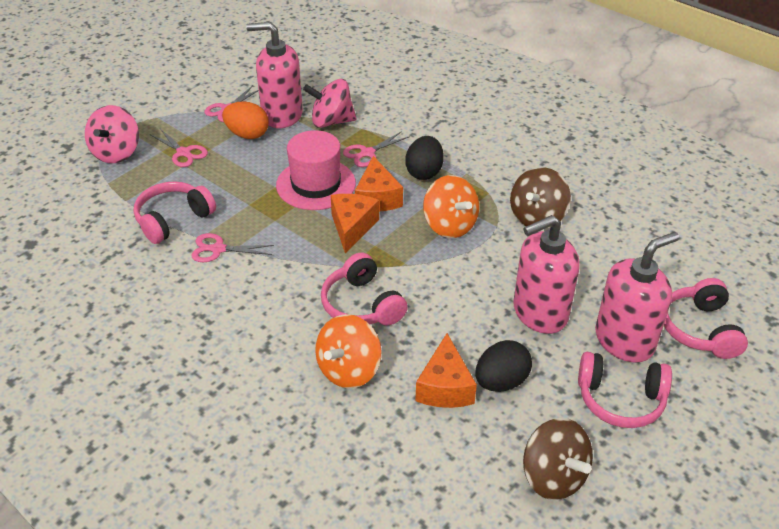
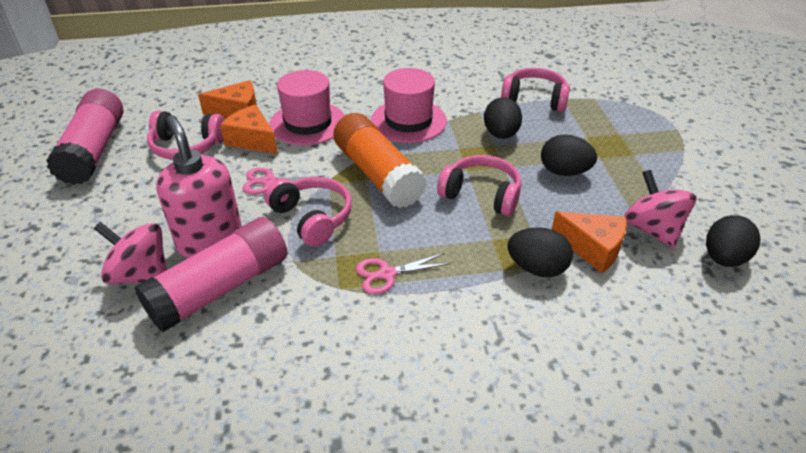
black egg: [405,136,444,180] [475,340,532,392] = 2 -> [484,97,522,139] [507,227,573,277] [541,135,597,176] [706,215,761,267] = 4
brown spinning top: [510,167,571,229] [523,418,593,500] = 2 -> none = 0
orange egg: [222,101,269,139] = 1 -> none = 0
orange glue stick: none = 0 -> [333,113,427,208] = 1
orange spinning top: [315,314,381,388] [423,175,479,238] = 2 -> none = 0
pink glue stick: none = 0 -> [46,89,123,185] [135,217,287,332] = 2
pink hat: [276,130,356,210] = 1 -> [269,70,345,145] [371,68,447,143] = 2
pink scissors: [150,129,208,167] [191,233,274,262] [205,85,259,122] [343,131,410,167] = 4 -> [242,168,324,194] [356,253,450,294] = 2
pink soap dispenser: [246,22,303,128] [513,215,580,334] [595,232,679,363] = 3 -> [156,115,242,258] = 1

